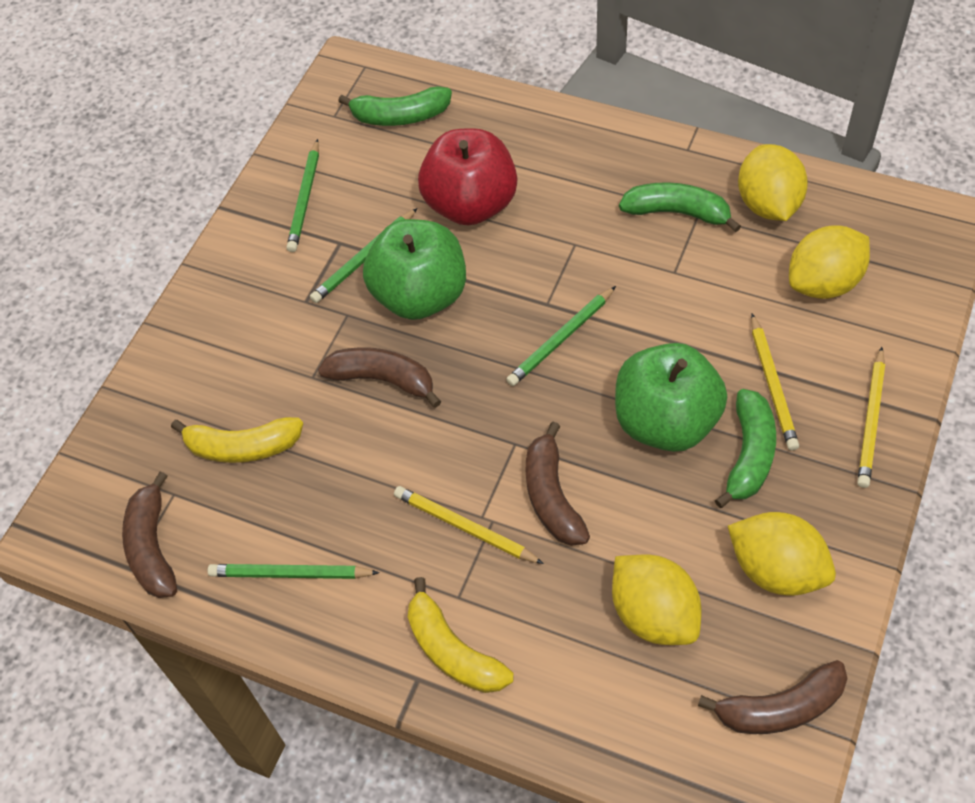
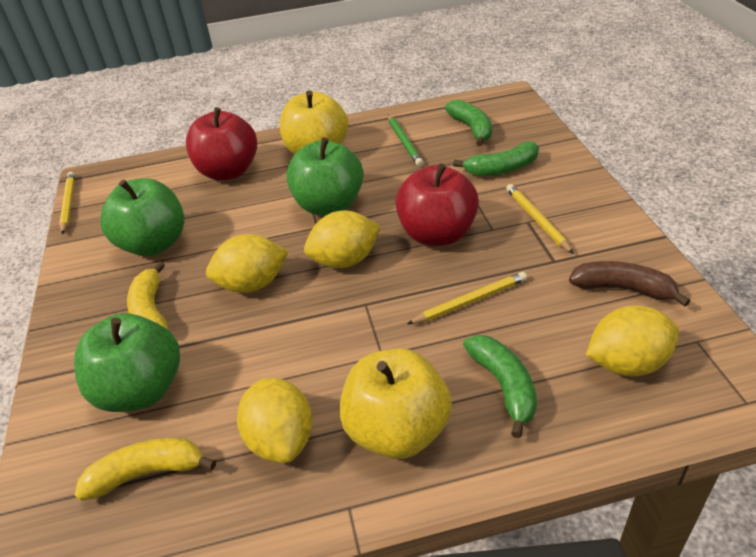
brown banana: [122,472,177,598] [318,347,441,408] [526,422,590,546] [698,660,847,734] = 4 -> [569,261,690,307] = 1
green apple: [363,219,466,320] [615,343,727,452] = 2 -> [74,313,180,412] [100,178,185,256] [286,137,363,216] = 3
green pencil: [207,564,380,579] [286,139,319,252] [310,208,417,303] [506,286,616,386] = 4 -> [388,115,423,166] = 1
red apple: [418,128,517,226] = 1 -> [186,107,257,180] [395,163,479,246] = 2
yellow apple: none = 0 -> [280,90,348,154] [339,348,452,459] = 2

